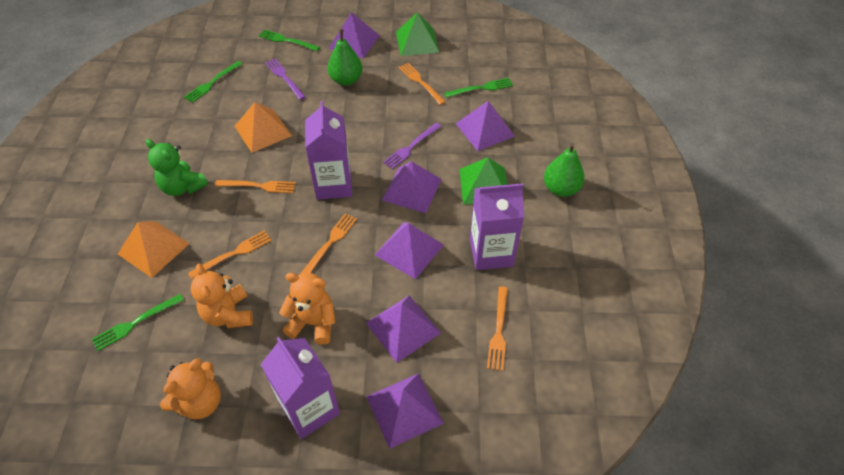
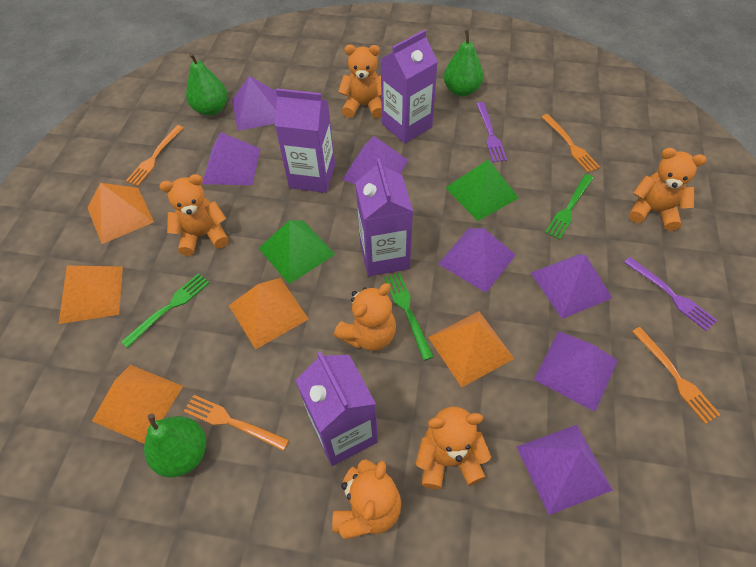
green fork: [92,294,184,351] [184,61,242,103] [259,29,320,51] [444,78,513,98] = 4 -> [121,273,209,348] [384,273,434,361] [545,174,593,240] = 3
green pear: [327,29,363,86] [544,143,585,197] = 2 -> [144,413,206,477] [186,52,228,116] [444,29,483,96] = 3
green teddy bear: [146,139,208,196] = 1 -> none = 0
orange fork: [188,230,272,279] [215,180,296,193] [300,213,357,274] [399,63,446,105] [487,286,508,371] = 5 -> [126,125,183,186] [184,395,289,451] [542,114,600,173] [632,327,720,424] = 4
orange pyramid: [118,221,190,278] [234,102,292,153] = 2 -> [58,266,123,324] [88,183,154,244] [92,365,183,444] [229,278,308,350] [428,311,514,387] = 5
orange teddy bear: [160,358,221,420] [191,263,253,328] [279,273,336,345] = 3 -> [159,174,229,256] [332,459,401,539] [334,283,396,351] [338,45,382,119] [416,407,491,489] [629,148,707,231] = 6
purple carton: [261,337,340,439] [305,101,352,200] [470,183,524,270] = 3 -> [275,89,335,193] [296,351,378,466] [355,158,413,276] [381,30,438,143] = 4
purple pyramid: [328,12,380,58] [366,295,441,363] [366,373,444,449] [375,222,444,280] [382,161,442,213] [456,101,515,151] = 6 -> [202,132,260,185] [232,76,277,131] [342,136,408,184] [438,228,516,293] [517,425,613,515] [531,254,612,319] [534,331,618,412] = 7

